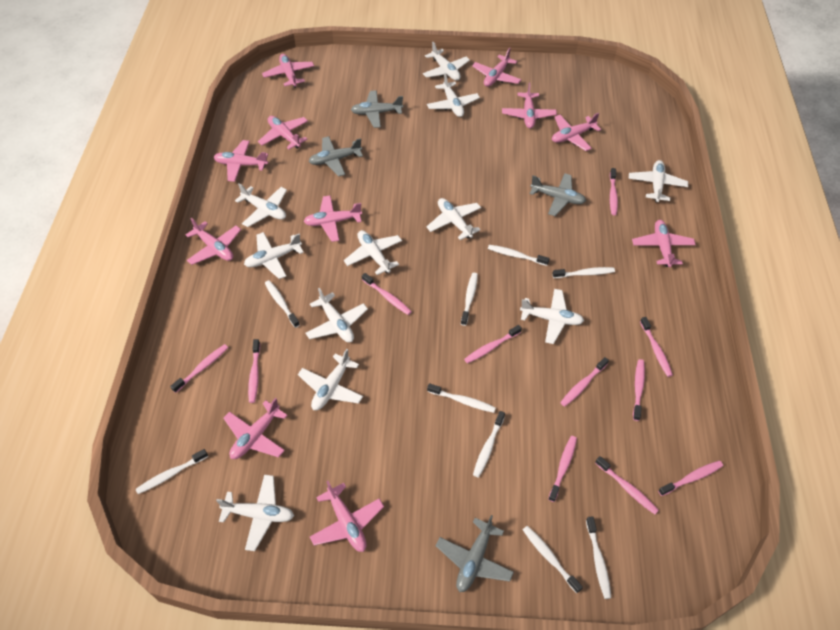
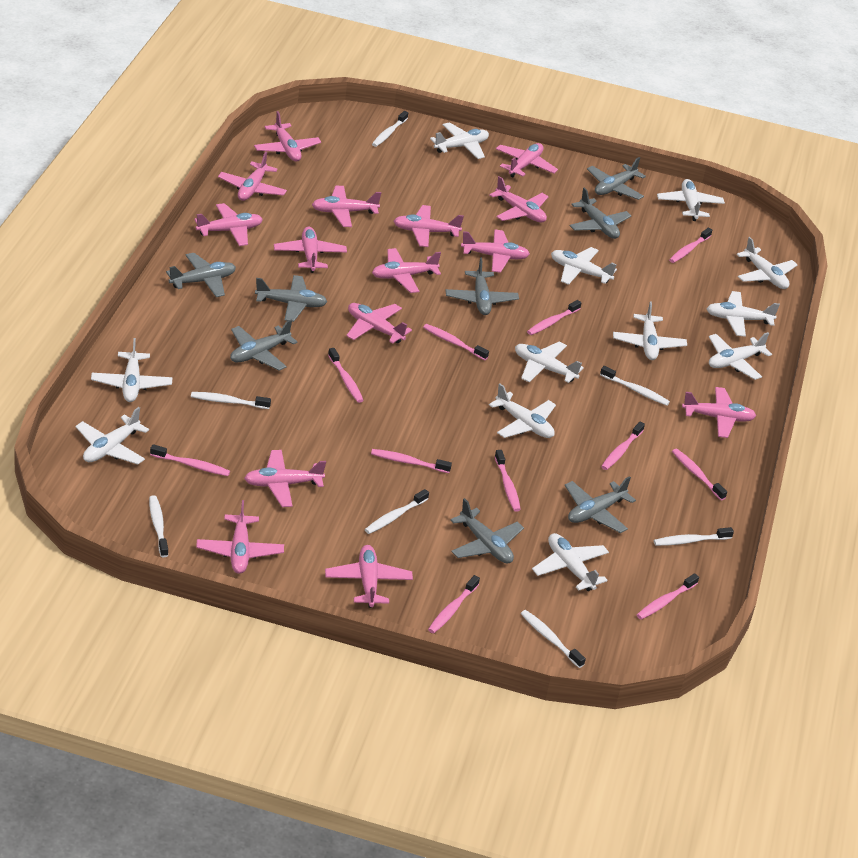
grey plane: [309,136,363,177] [351,90,403,128] [436,515,514,592] [530,173,586,216] = 4 -> [166,253,236,297] [230,320,297,371] [255,275,327,322] [445,258,519,315] [450,498,524,564] [565,476,636,533] [569,187,631,239] [587,157,646,200] = 8
pink plane: [186,218,241,265] [214,140,268,182] [223,398,288,459] [258,116,308,149] [262,54,314,88] [304,195,362,242] [310,481,384,552] [472,48,521,87] [502,83,557,128] [552,113,601,151] [632,220,696,268] = 11 -> [194,203,263,246] [196,500,284,574] [218,152,287,201] [244,450,326,507] [254,111,321,162] [274,227,347,273] [312,186,381,227] [325,545,413,608] [346,303,412,344] [372,248,441,293] [394,205,464,247] [461,230,530,273] [489,176,548,223] [496,143,558,177] [682,387,756,438] = 15
white plane: [216,475,294,551] [235,183,287,227] [244,232,304,279] [298,349,363,410] [305,288,368,343] [344,230,402,275] [423,42,470,81] [427,73,480,117] [427,198,481,240] [520,289,584,344] [629,160,688,202] = 11 -> [75,407,149,465] [91,338,172,402] [430,122,489,159] [489,383,556,438] [515,342,584,383] [532,533,609,591] [551,247,617,285] [613,301,687,360] [657,179,725,221] [706,291,780,337] [709,332,772,380] [737,237,797,289] = 12
white toothbrush: [136,449,208,494] [265,280,300,328] [427,383,496,413] [461,273,478,326] [473,411,505,478] [488,245,550,266] [523,526,583,593] [552,267,615,278] [586,516,611,599] = 9 -> [149,495,168,557] [191,392,271,409] [365,489,429,534] [372,111,408,147] [521,610,586,668] [600,366,670,406] [654,527,734,546] = 7

